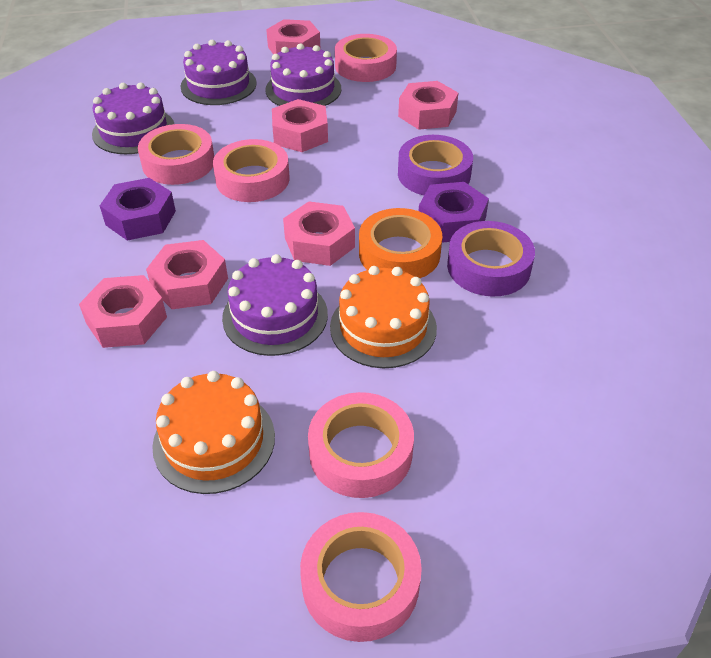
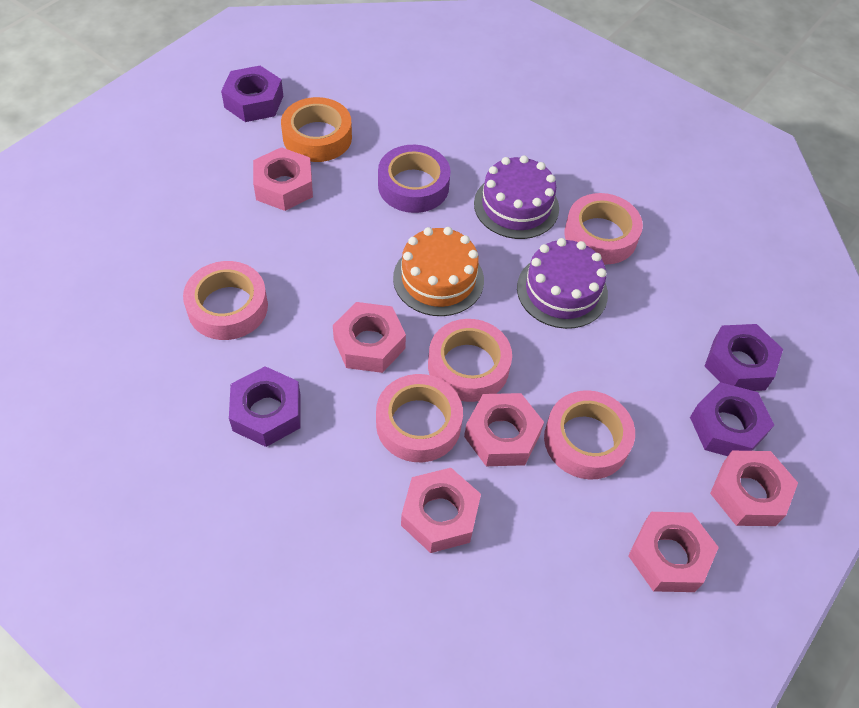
orange cake: [152,371,275,494] [330,266,437,368] = 2 -> [393,227,484,316] = 1
purple cake: [92,83,174,154] [180,40,257,105] [222,254,328,356] [265,43,341,106] = 4 -> [474,155,559,239] [517,238,608,329] = 2
purple nut: [100,178,176,241] [419,182,489,243] = 2 -> [221,66,283,122] [229,366,301,447] [690,382,774,456] [705,324,783,391] = 4
purple tape: [398,135,473,196] [447,221,535,297] = 2 -> [378,145,451,213] = 1

